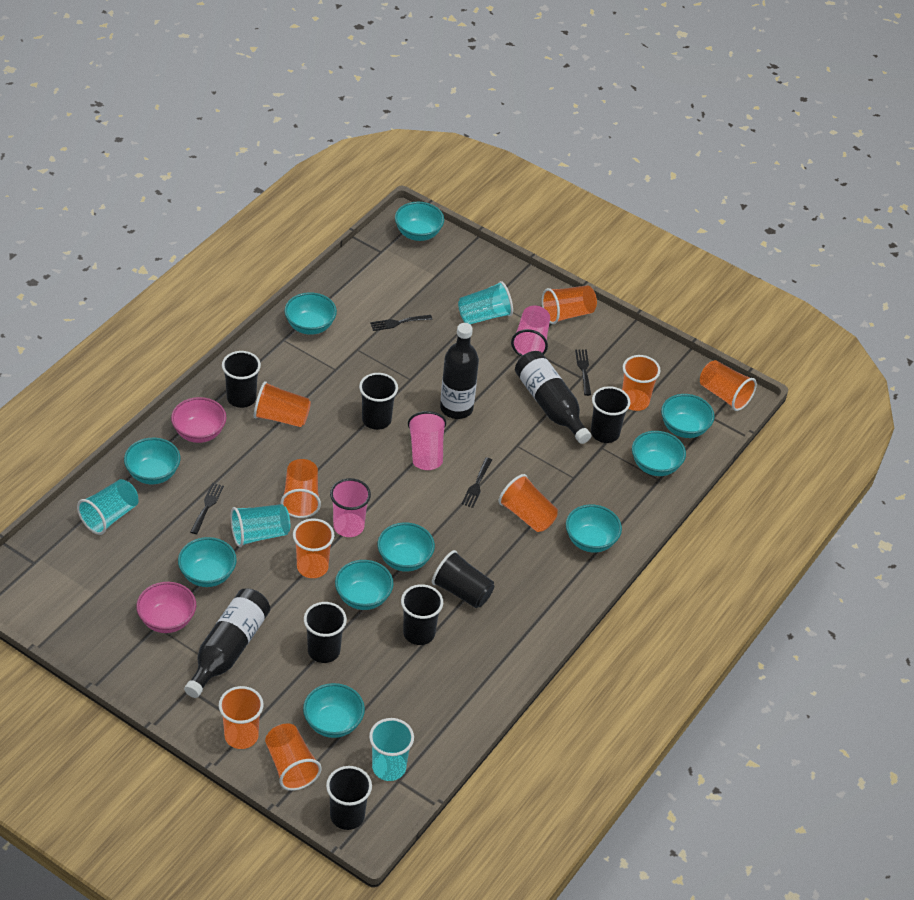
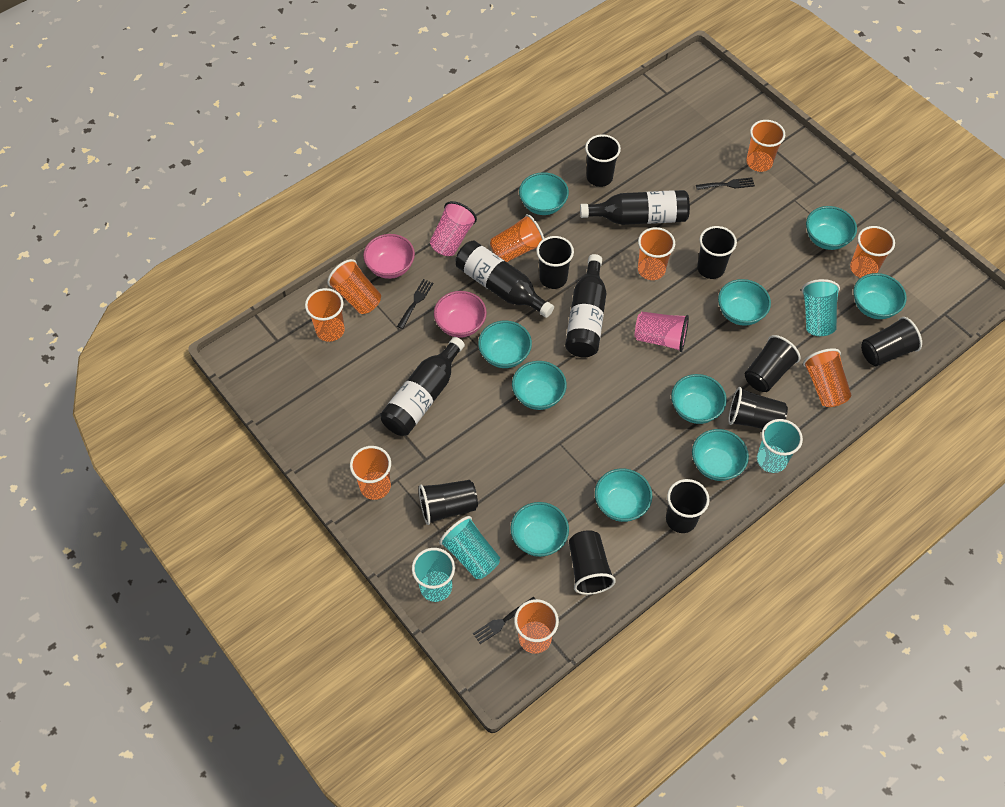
black bottle: [184,589,270,698] [440,323,479,419] [515,351,591,444] = 3 -> [380,337,465,436] [456,240,554,318] [565,254,606,357] [580,190,690,225] = 4
black cup: [222,351,261,408] [304,602,347,663] [326,766,372,830] [359,373,398,430] [401,584,443,645] [432,550,494,608] [591,386,630,443] = 7 -> [419,480,478,525] [536,236,574,289] [569,530,616,595] [585,134,621,187] [666,479,710,533] [697,226,737,279] [728,387,788,429] [745,335,801,392] [861,317,922,366] = 9
black fork: [190,483,224,534] [370,315,432,331] [462,457,492,508] [575,350,591,396] = 4 -> [397,279,433,329] [473,597,535,644] [696,177,755,190] = 3
pink cup: [330,478,371,537] [408,411,446,470] [511,305,550,357] = 3 -> [430,201,477,256] [635,312,689,352] = 2

